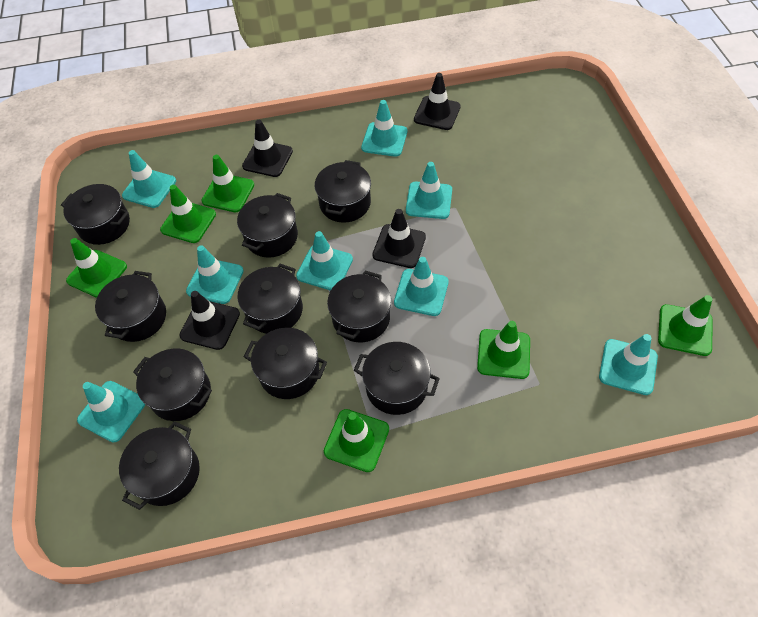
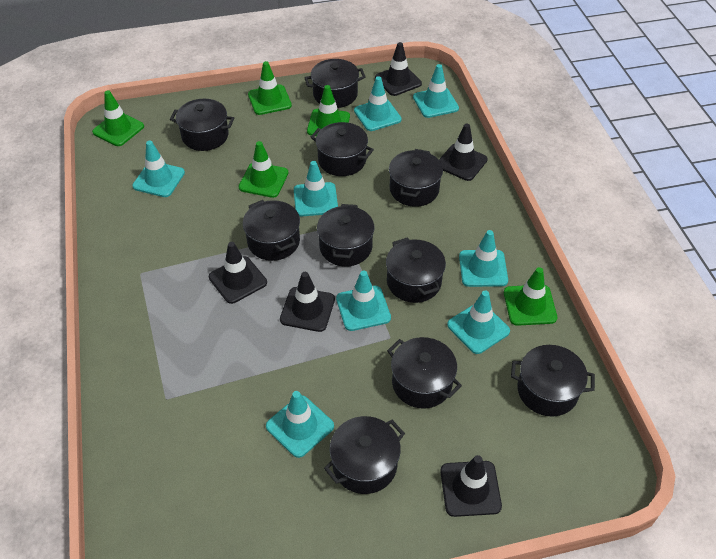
black traffic cone: [180,291,240,350] [242,120,293,177] [373,209,426,268] [414,73,461,130] = 4 -> [209,242,267,304] [280,272,335,332] [375,42,422,96] [439,124,488,181] [440,455,502,517] = 5
green traffic cone: [66,238,127,298] [160,185,216,243] [202,155,254,212] [324,409,389,472] [477,321,530,379] [658,295,713,356] = 6 -> [92,90,144,146] [239,141,288,198] [248,61,292,115] [307,85,350,136] [504,267,557,326] = 5

